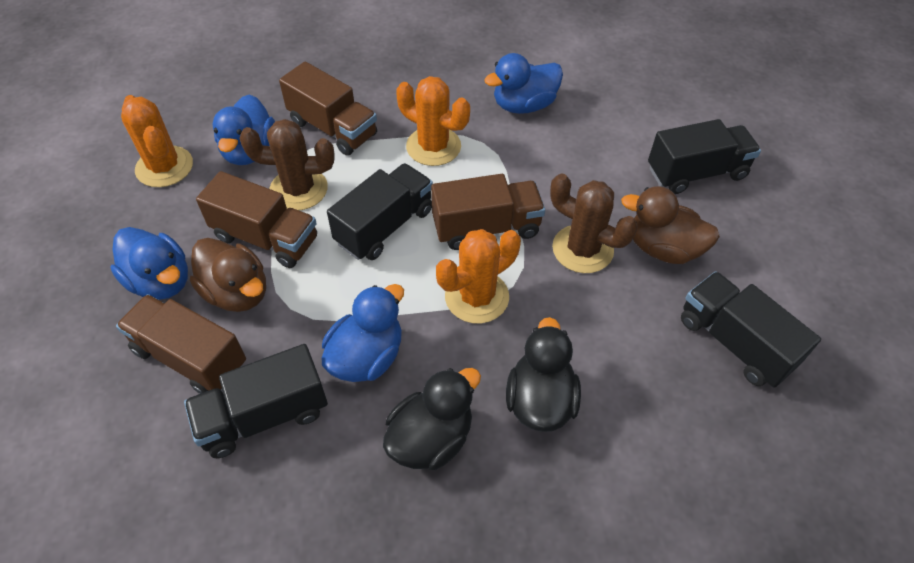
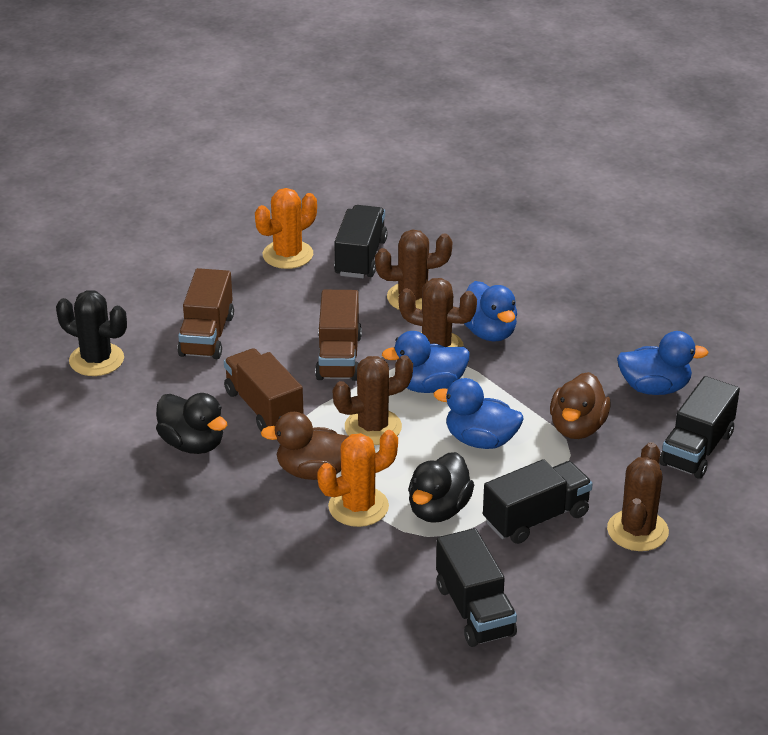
black cactus: none = 0 -> [56,290,127,376] = 1
brown cactus: [239,119,335,210] [550,174,638,273] = 2 -> [333,355,413,445] [375,230,452,310] [399,278,477,347] [607,442,669,551] = 4
brown truck: [116,294,246,394] [196,171,317,268] [279,61,377,156] [431,174,545,250] = 4 -> [177,268,234,359] [224,348,304,431] [315,290,362,381] = 3
orange cactus: [121,95,193,187] [396,76,470,166] [436,229,521,324] = 3 -> [255,188,317,269] [317,430,398,527] = 2

